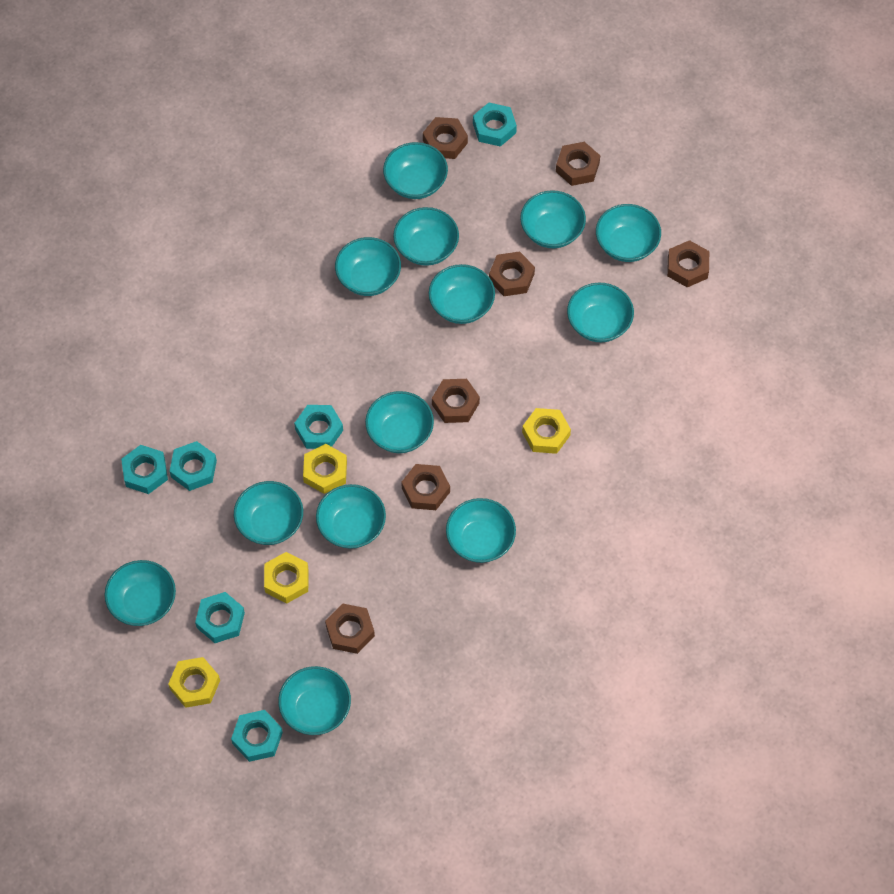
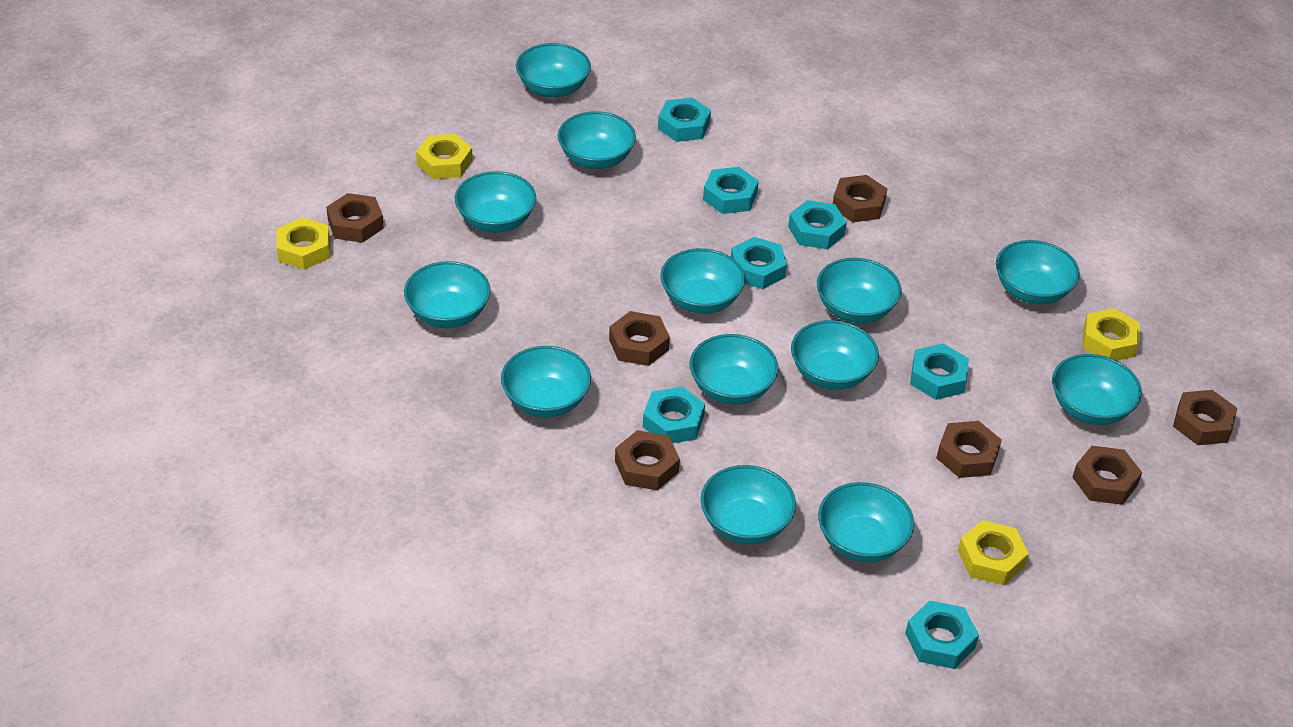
turquoise nut: [121,445,168,494] [169,441,217,491] [195,592,245,643] [231,710,283,762] [294,405,343,449] [473,103,517,147] = 6 -> [643,387,705,443] [658,98,711,142] [703,167,759,214] [731,237,787,289] [788,200,847,249] [905,600,979,669] [910,344,969,400] = 7

